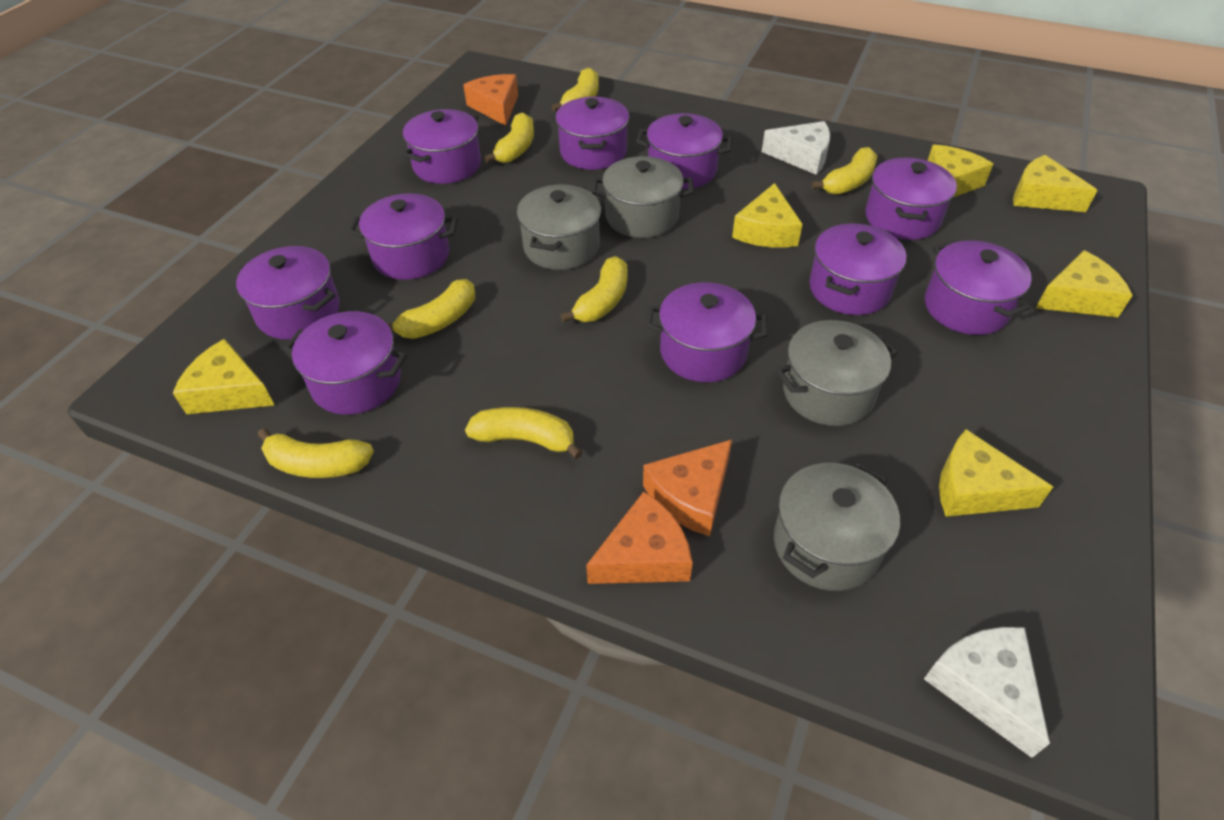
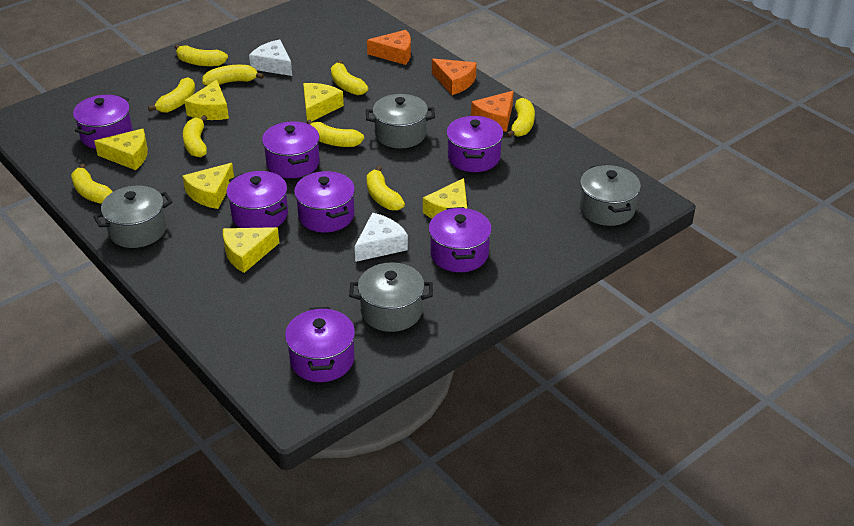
purple pot: [236,246,340,340] [284,311,407,415] [349,193,458,280] [402,109,481,184] [555,97,629,170] [636,113,732,189] [646,282,767,382] [809,224,906,315] [865,157,957,240] [925,240,1032,335] = 10 -> [73,95,133,149] [226,171,288,228] [262,121,320,178] [285,307,355,382] [294,171,355,232] [429,207,492,272] [446,116,503,172] = 7
yellow banana: [258,428,374,478] [387,279,475,339] [465,407,583,459] [484,112,534,163] [552,68,599,112] [560,256,627,323] [812,147,877,195] = 7 -> [71,164,113,204] [148,77,195,113] [174,44,228,66] [183,115,207,157] [202,65,264,86] [306,120,364,147] [331,60,368,95] [367,166,405,211] [506,98,535,138] = 9

